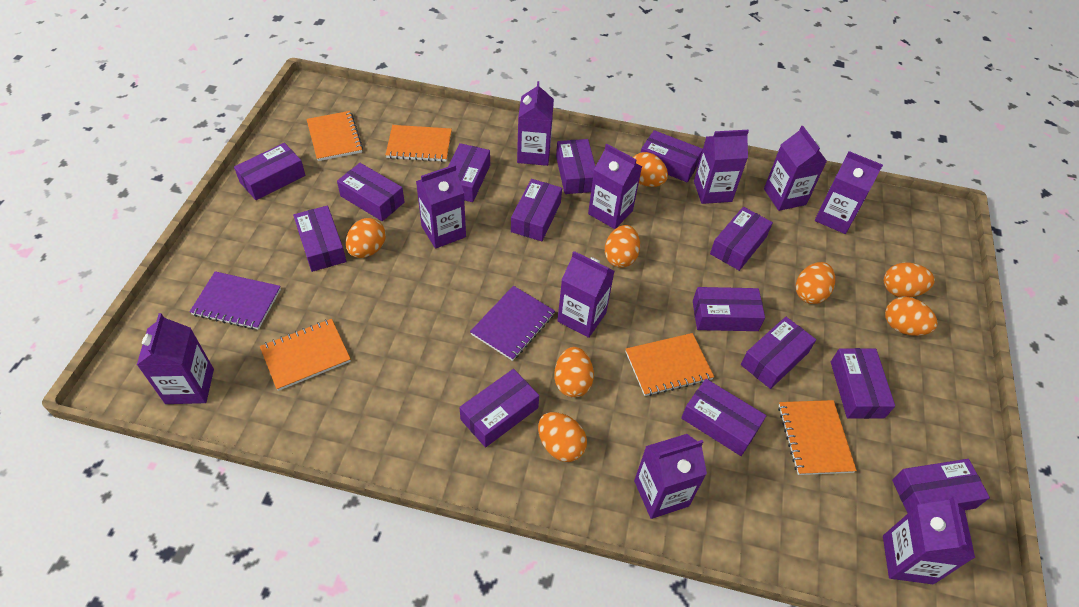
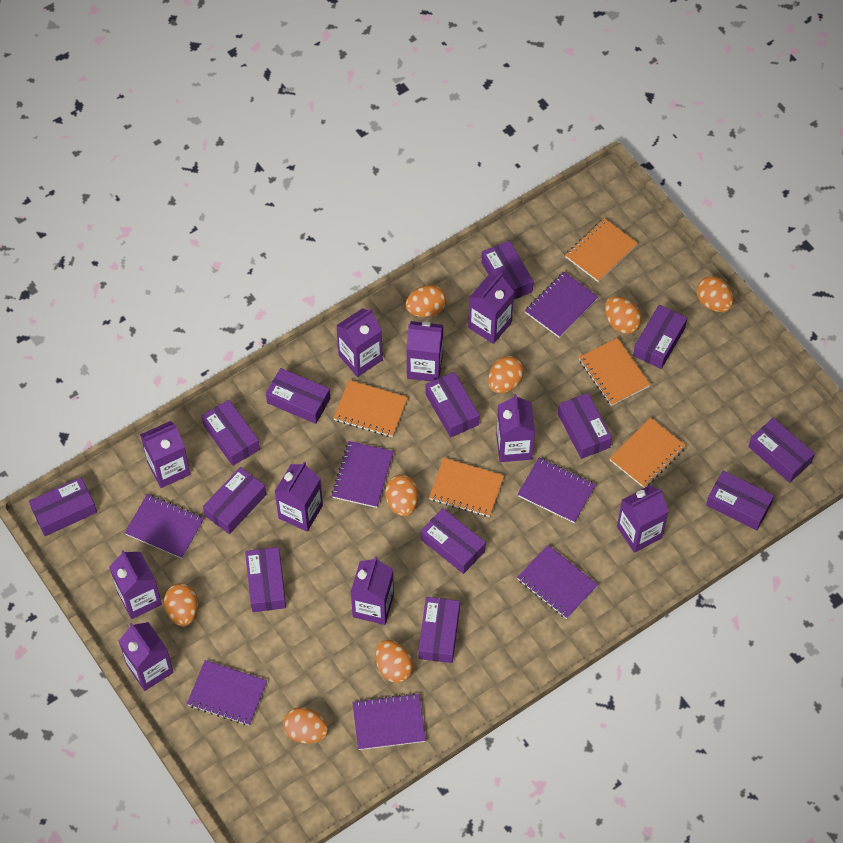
purple box: [234,143,305,200] [293,206,346,272] [337,163,404,221] [448,143,490,202] [459,369,539,447] [511,179,562,241] [556,139,596,194] [641,130,703,182] [681,379,766,456] [693,287,765,331] [710,207,773,271] [741,317,816,389] [831,348,895,419] [892,459,990,513] = 14 -> [29,477,97,536] [202,400,260,466] [203,467,266,534] [245,547,286,612] [266,368,330,424] [418,597,460,663] [421,508,486,574] [426,372,480,438] [481,240,534,299] [558,393,612,459] [633,305,687,369] [706,471,774,530] [748,418,815,483] = 13
purple notebook: [190,271,281,330] [470,286,555,361] = 2 -> [125,494,204,559] [187,660,267,726] [332,441,394,508] [352,693,426,750] [517,458,596,523] [517,545,598,619] [525,272,598,338] = 7

